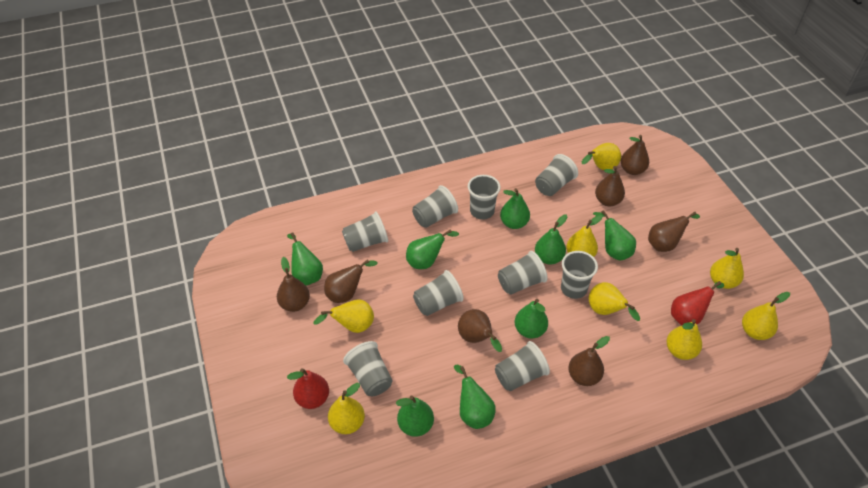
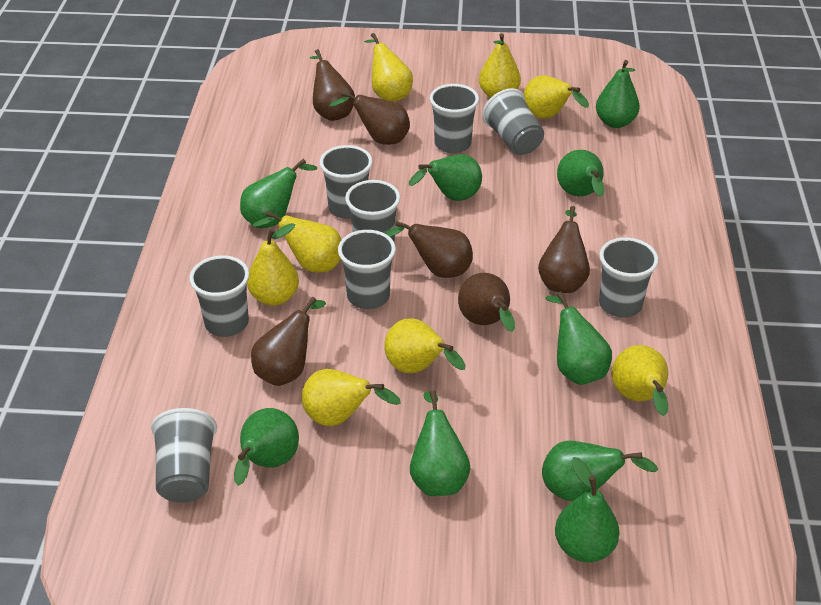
brown pear: [277,257,310,312] [324,259,378,303] [458,309,502,352] [568,336,610,386] [595,166,625,207] [621,135,649,175] [648,212,700,252] = 7 -> [251,297,326,386] [310,49,355,121] [329,91,410,145] [385,221,473,278] [458,273,515,332] [538,206,590,293] = 6
green pear: [287,233,323,286] [396,396,434,437] [406,229,459,269] [454,365,496,429] [500,188,530,229] [515,299,548,338] [535,215,567,265] [593,210,636,261] = 8 -> [234,408,299,486] [240,159,317,228] [409,154,482,201] [410,391,470,496] [542,441,658,501] [546,292,612,385] [555,457,620,562] [557,150,604,197] [596,60,640,128] = 9
grey cup: [342,211,388,252] [343,341,393,397] [412,185,458,228] [413,270,464,316] [468,175,501,220] [495,341,550,391] [498,251,548,295] [535,154,578,196] [561,251,598,299] = 9 -> [151,408,217,503] [189,256,249,337] [319,145,373,219] [338,230,396,309] [345,180,400,243] [430,84,479,153] [482,88,544,155] [599,237,658,318] = 8
red pear: [287,368,329,409] [671,281,724,325] = 2 -> none = 0

